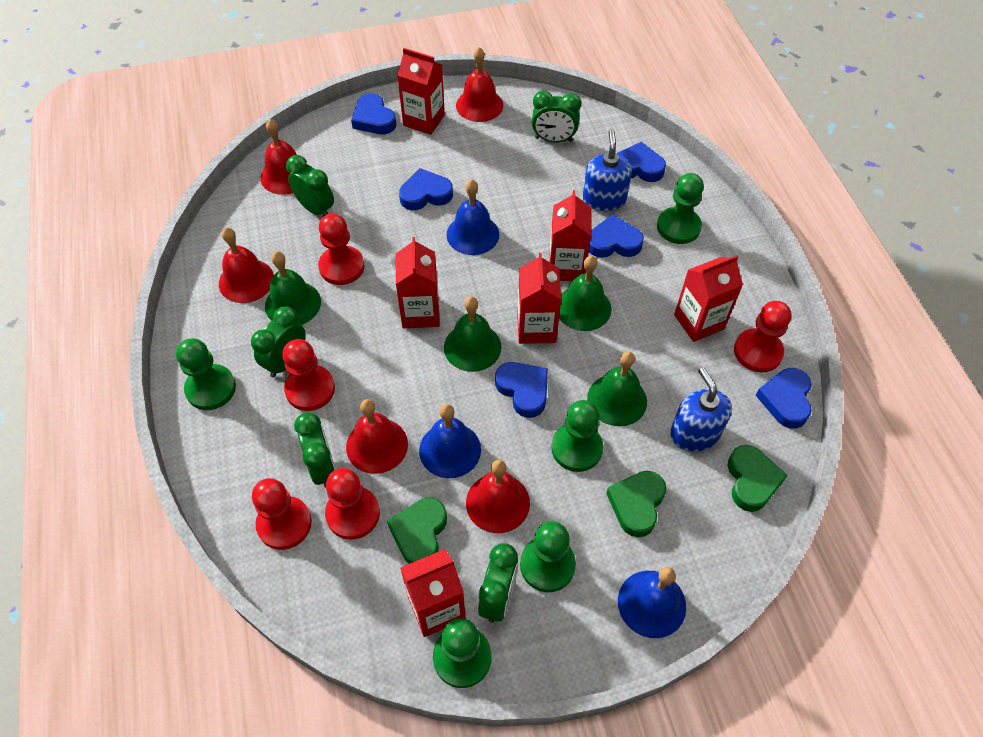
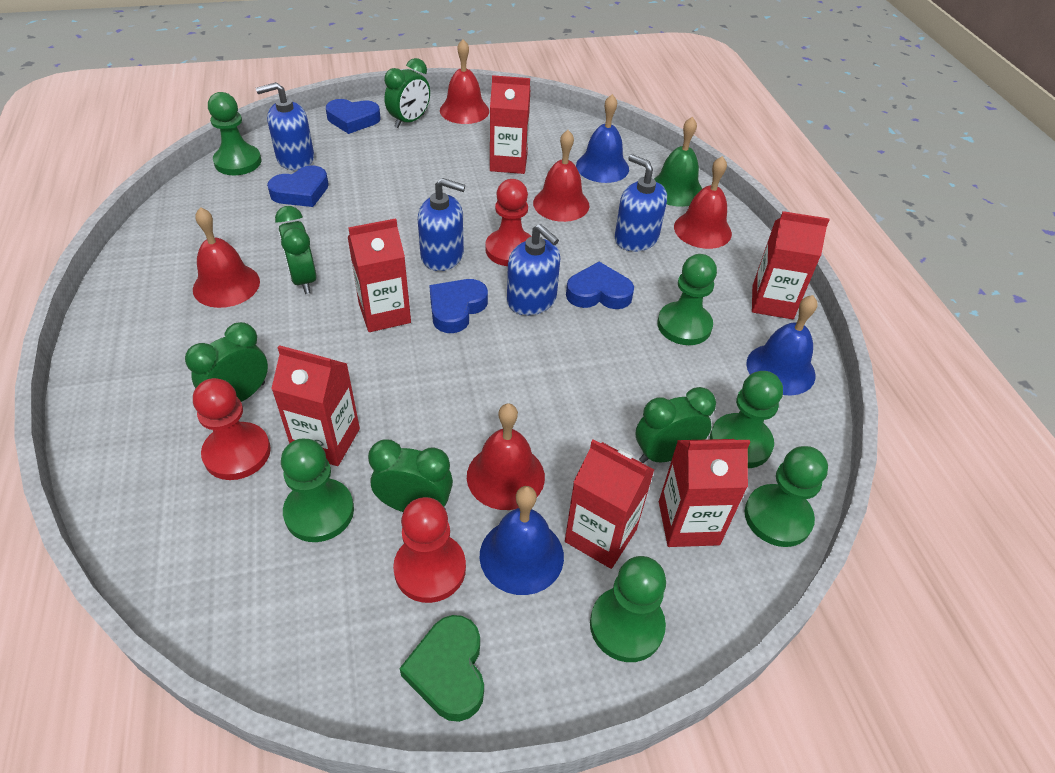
blue heart: [351,93,396,134] [399,168,453,210] [495,362,548,418] [589,214,644,258] [617,142,666,182] [755,368,812,428] = 6 -> [267,165,329,207] [326,99,381,134] [429,279,488,333] [566,262,634,309] = 4
blue soap dispenser: [583,129,632,212] [670,368,732,452] = 2 -> [256,82,314,170] [418,178,465,271] [507,224,560,315] [615,154,667,252] = 4
green bell: [265,251,321,325] [444,296,501,372] [559,256,611,331] [587,351,647,426] = 4 -> [654,117,702,207] = 1
green heart: [387,498,447,564] [606,471,666,537] [727,445,788,512] = 3 -> [400,615,484,722] = 1
green pawn: [176,338,236,410] [433,618,492,688] [520,521,576,592] [551,400,603,472] [657,173,704,244] = 5 -> [208,92,261,175] [281,439,354,542] [590,556,666,662] [657,254,717,345] [710,371,783,468] [744,446,828,547] = 6
red pawn: [252,478,312,550] [282,339,335,411] [318,214,364,285] [325,468,380,540] [734,301,791,372] = 5 -> [193,378,271,480] [393,497,466,603] [485,179,532,266] = 3

